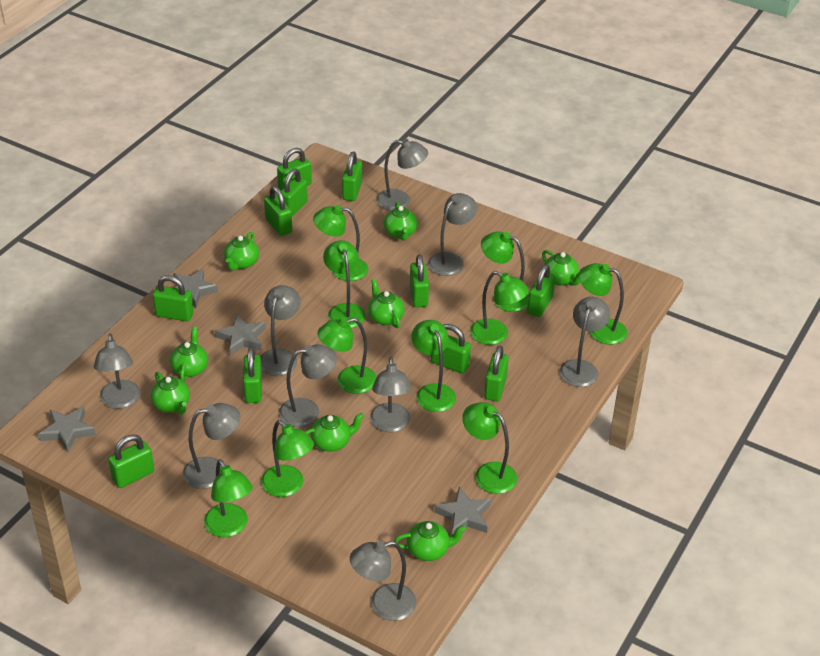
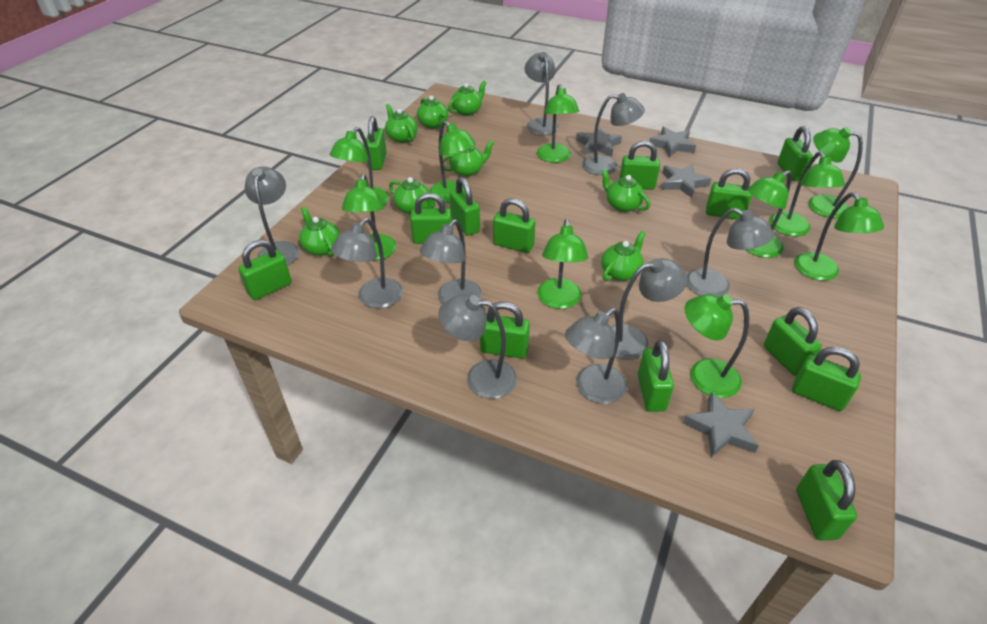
green padlock: [108,435,154,488] [153,275,194,321] [243,347,262,403] [264,186,292,236] [277,148,312,190] [281,169,308,217] [342,152,362,201] [410,254,429,307] [431,324,471,374] [484,346,509,401] [527,264,555,317] = 11 -> [238,240,292,300] [366,116,387,170] [410,193,452,244] [449,177,480,236] [480,302,530,359] [493,198,535,253] [619,141,660,190] [638,340,674,412] [706,168,752,220] [764,307,822,376] [778,126,813,181] [792,347,861,411] [796,460,857,541] = 13

